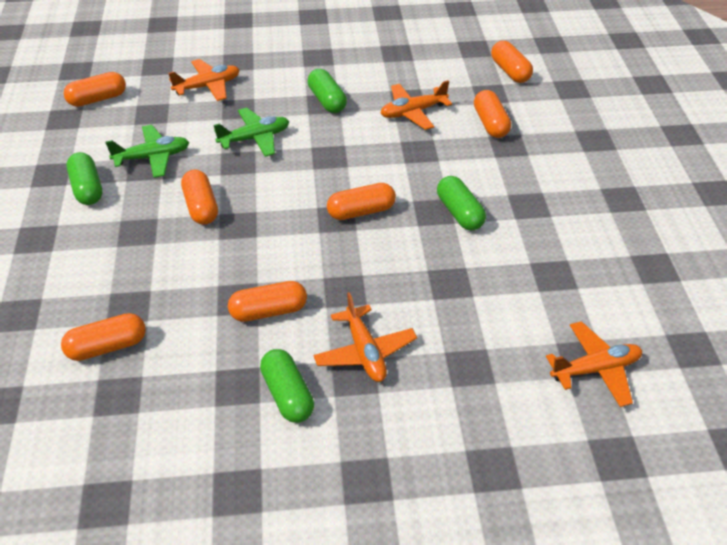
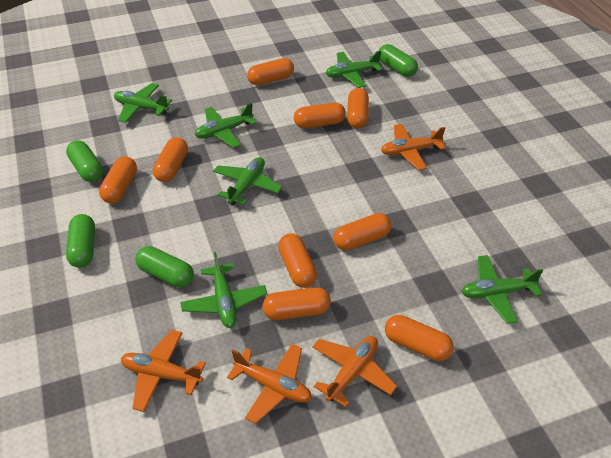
green plane: [105,125,189,178] [213,108,289,157] = 2 -> [114,83,172,123] [180,252,267,328] [195,103,257,148] [213,157,283,205] [326,51,382,88] [462,255,543,324] = 6
orange capsule: [61,313,146,361] [64,72,126,107] [181,169,218,225] [228,281,307,322] [327,183,396,220] [474,90,511,138] [491,41,533,83] = 7 -> [99,156,137,203] [153,137,188,182] [247,58,294,85] [262,287,331,320] [278,233,317,288] [294,103,346,128] [334,213,391,250] [347,88,369,129] [385,315,454,361] = 9

